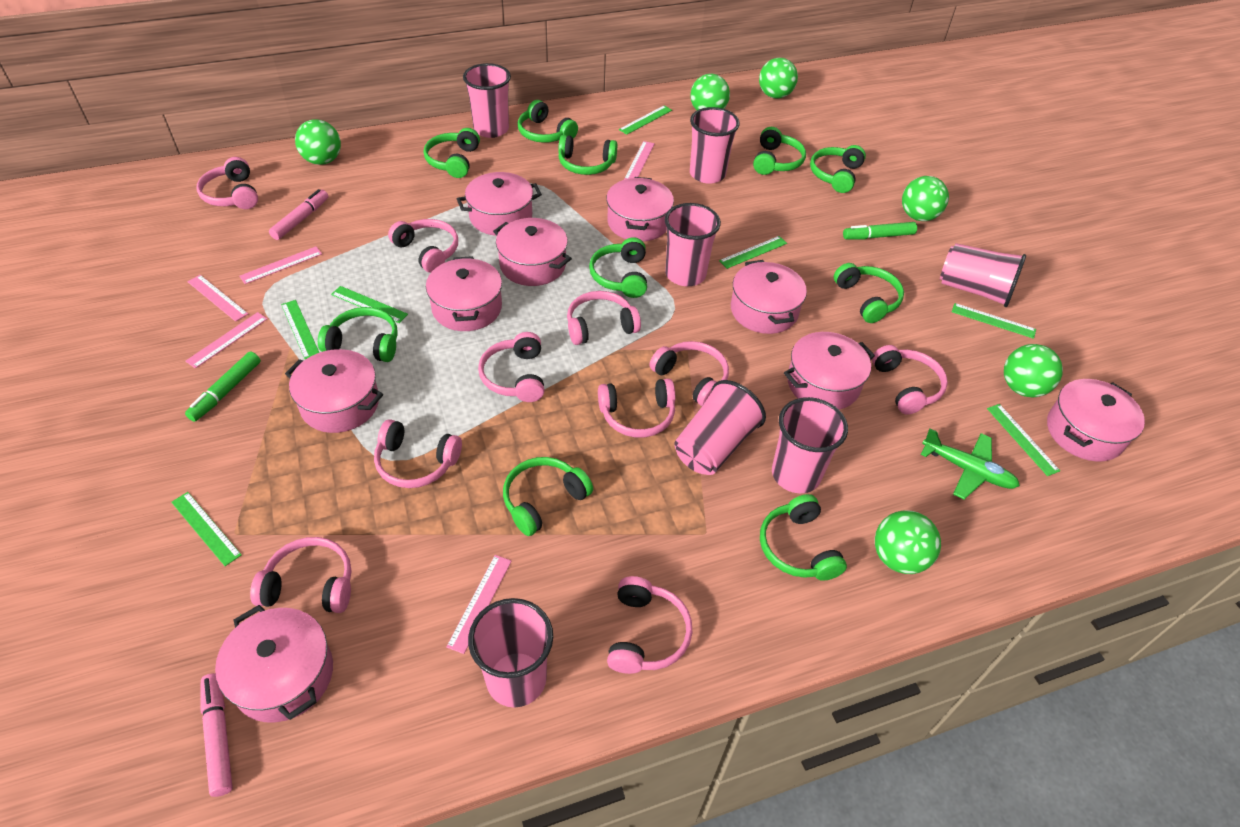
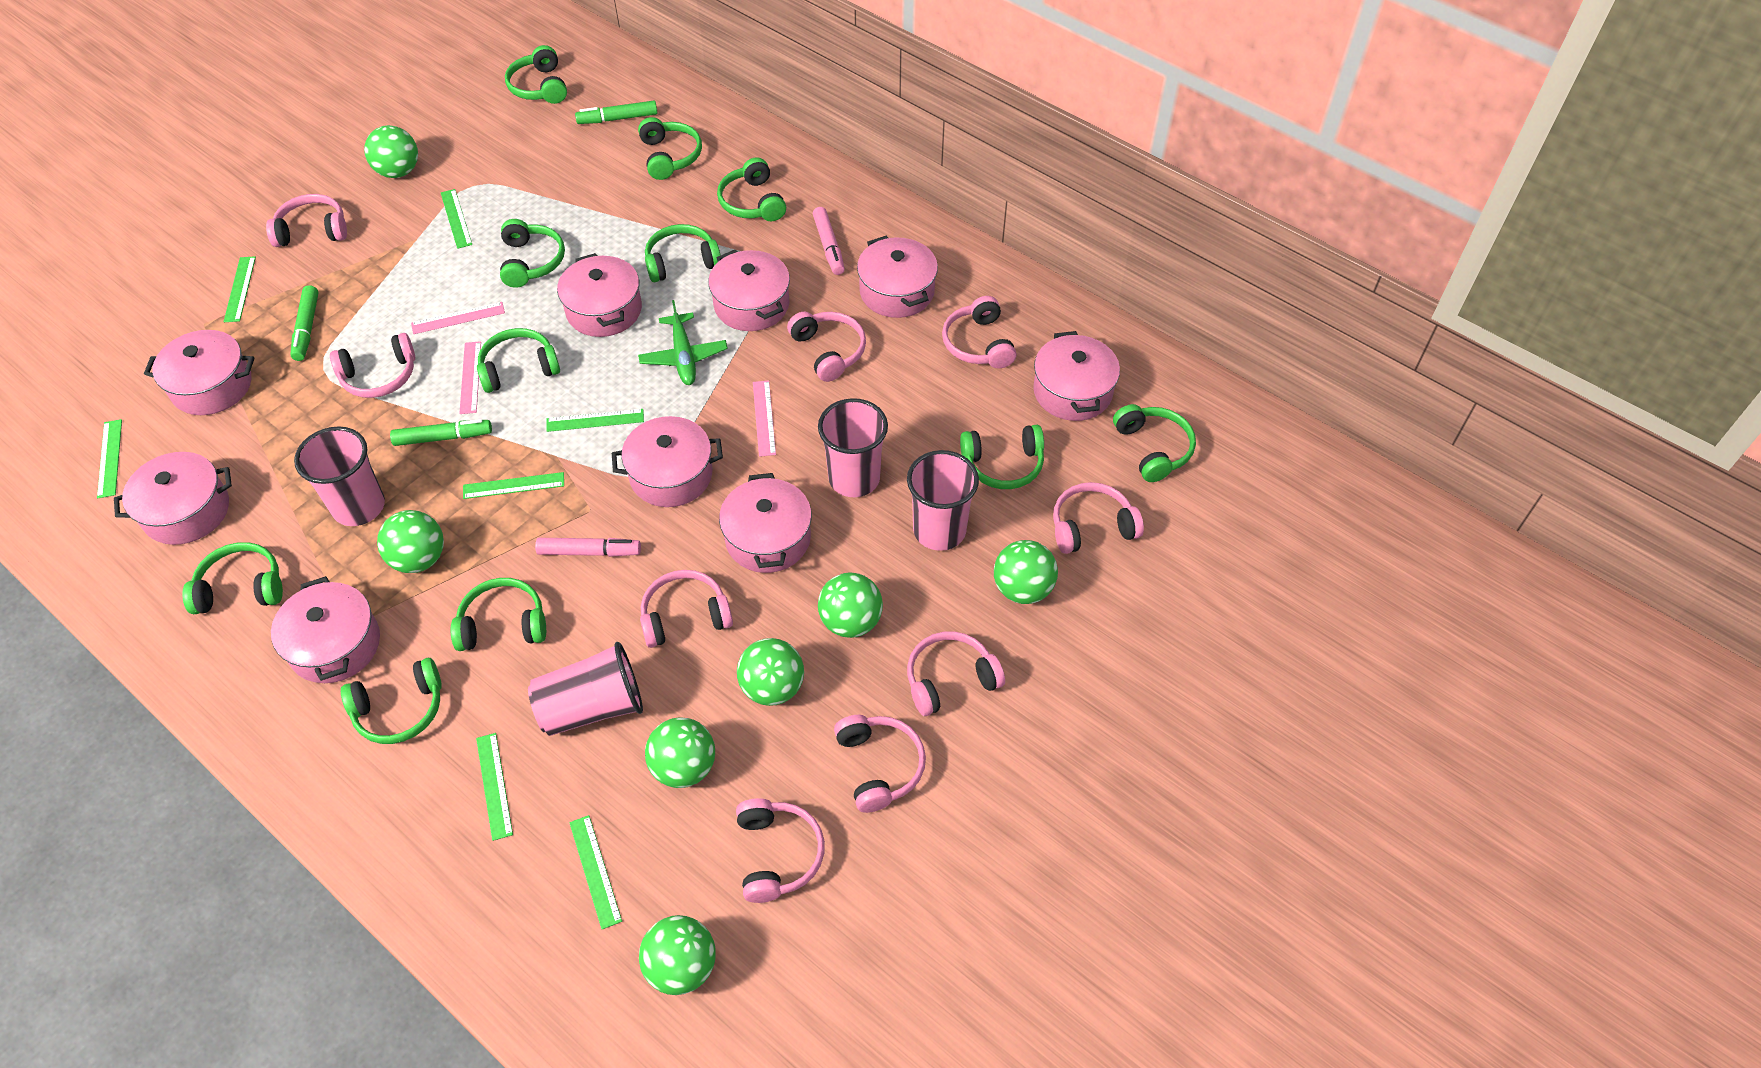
green ball: [295,119,341,165] [690,74,730,110] [759,58,798,99] [875,510,941,574] [902,176,949,221] [1004,344,1063,397] = 6 -> [364,125,418,178] [377,510,444,573] [639,915,716,995] [645,717,715,788] [737,638,804,706] [818,572,883,638] [994,540,1058,604] = 7
green headphones: [318,307,398,362] [424,128,480,178] [503,457,593,536] [518,100,578,143] [558,135,617,175] [589,237,647,298] [753,127,806,175] [760,494,847,581] [810,145,866,193] [834,263,904,323] = 10 -> [182,542,283,614] [341,658,442,744] [451,578,546,651] [477,328,560,393] [500,219,565,288] [505,45,567,104] [638,117,702,180] [645,224,721,282] [717,157,786,221] [960,425,1044,489] [1113,404,1196,482] = 11
green marker: [185,351,261,422] [843,222,917,239] = 2 -> [290,285,319,361] [390,419,492,446] [575,101,658,124] = 3
pink cup: [463,63,511,138] [468,598,553,708] [665,203,721,286] [674,380,766,475] [690,107,740,184] [772,397,848,493] [940,243,1026,307] = 7 -> [294,427,385,526] [528,642,643,736] [818,398,888,497] [907,450,979,551] = 4
pink headphones: [197,157,258,209] [250,537,352,613] [374,419,462,488] [388,219,458,273] [478,332,544,402] [567,291,641,345] [598,378,675,438] [607,576,692,674] [650,341,729,406] [872,345,948,415] = 10 -> [266,194,347,247] [330,333,415,398] [640,570,733,648] [736,798,825,903] [787,312,866,382] [834,715,926,813] [907,631,1005,716] [942,296,1016,368] [1053,482,1144,554] = 9
pink ruler: [185,312,267,369] [187,275,248,322] [239,246,322,284] [446,555,512,654] [624,141,655,180] = 5 -> [411,302,505,334] [459,341,481,414] [753,380,776,457] = 3

